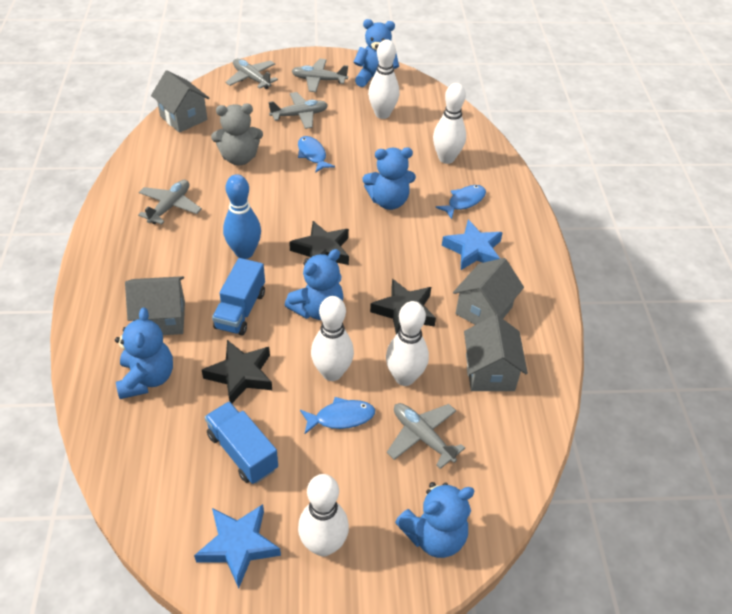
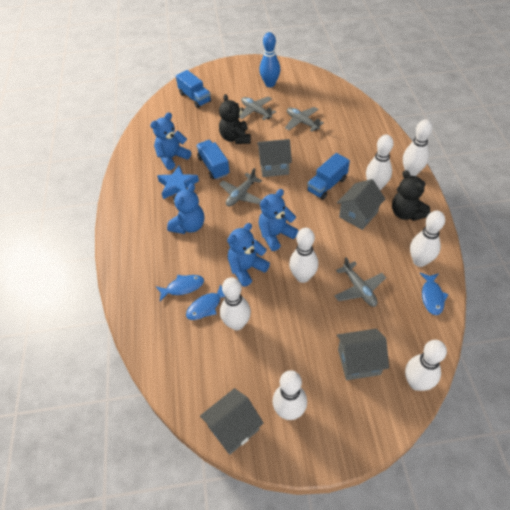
black star: [202,340,272,403] [289,221,349,265] [370,279,436,334] = 3 -> none = 0
black teddy bear: none = 0 -> [219,94,251,144] [392,170,430,221] = 2
blue star: [194,504,281,589] [442,220,503,270] = 2 -> [157,166,199,199] = 1
blue teddy bear: [115,308,173,399] [285,249,344,320] [354,19,399,87] [363,148,416,210] [395,482,475,558] = 5 -> [150,112,191,170] [167,183,204,234] [227,223,270,287] [258,189,298,251] = 4
blue truck: [205,401,278,484] [212,258,265,335] = 2 -> [176,70,211,108] [196,140,230,180] [307,153,350,200] = 3
grey plane: [138,180,202,224] [225,59,278,89] [269,92,328,129] [292,59,348,92] [387,403,465,469] = 5 -> [220,168,262,207] [239,96,276,120] [285,107,324,132] [335,257,386,307] = 4
grey teddy bear: [211,104,263,165] = 1 -> none = 0
white bowling pin: [298,474,349,556] [311,296,354,381] [368,39,399,119] [386,301,429,386] [433,83,466,164] = 5 -> [220,277,251,330] [273,370,307,420] [289,228,318,283] [366,135,394,190] [403,120,433,176] [405,340,447,391] [410,211,445,267] = 7

